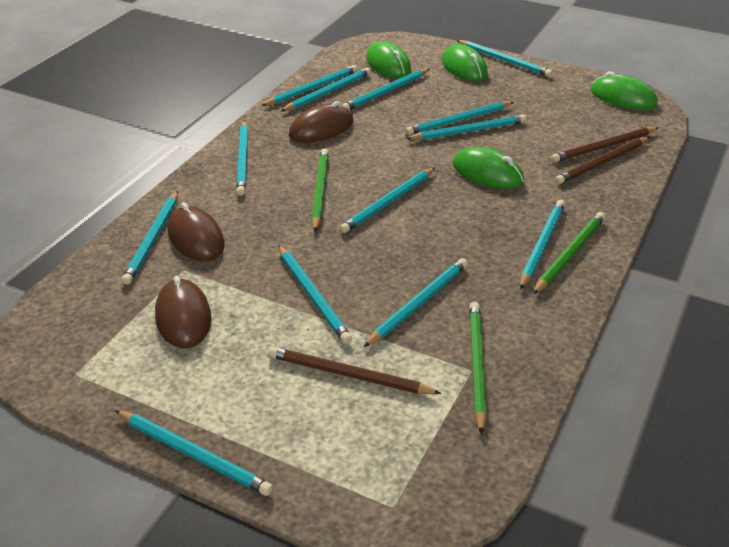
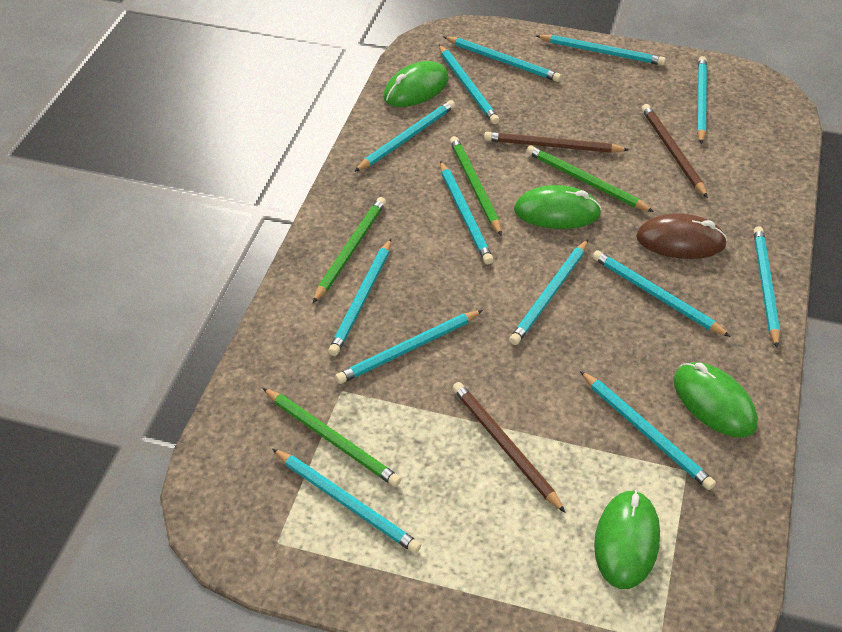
brown mouse: [155,276,211,348] [168,202,225,261] [289,101,353,142] = 3 -> [636,213,727,259] = 1
green pencil: [312,148,329,231] [469,302,487,434] [533,212,605,294] = 3 -> [263,388,401,487] [313,197,386,303] [450,136,502,236] [526,145,654,212] = 4

